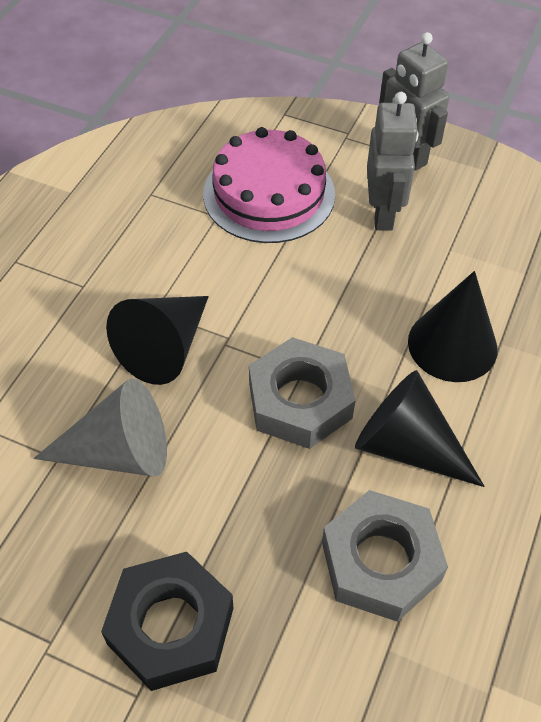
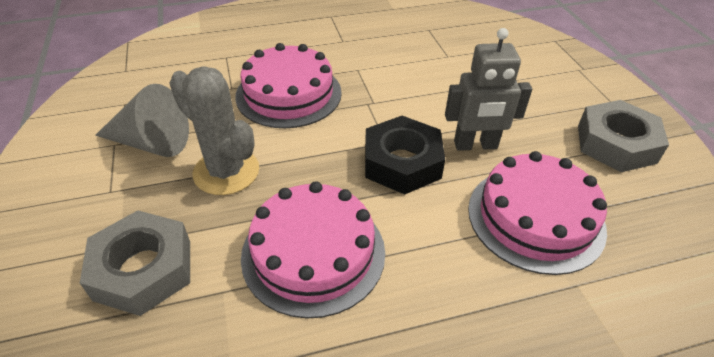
black cone: [106,296,209,385] [355,370,485,487] [408,271,498,382] = 3 -> none = 0
grey cactus: none = 0 -> [169,66,259,195] = 1
grey robot: [367,92,419,231] [379,32,449,171] = 2 -> [445,28,532,151] = 1
pink cake: [203,127,335,243] = 1 -> [235,43,342,128] [241,182,385,318] [468,151,607,275] = 3

